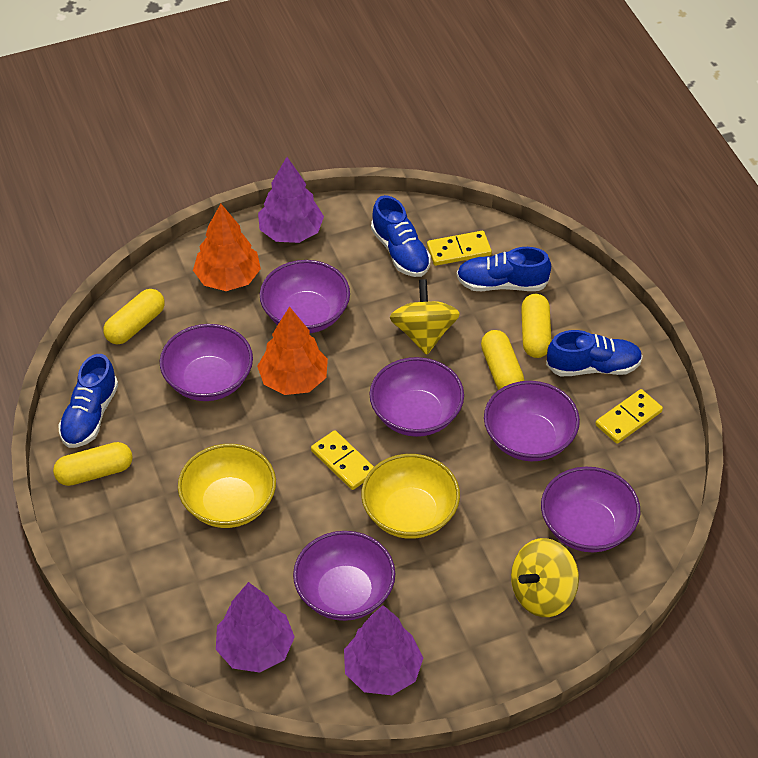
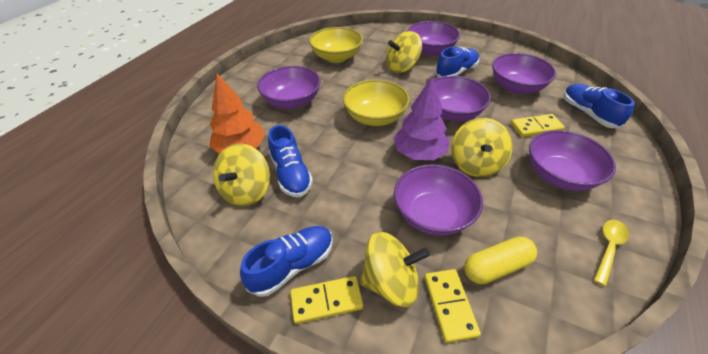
orange tree: [193,204,261,291] [257,306,328,395] = 2 -> [210,74,265,154] = 1
purple tree: [216,582,295,673] [258,157,324,243] [344,605,423,695] = 3 -> [393,77,449,160] = 1
yellow capsule: [53,442,133,486] [103,289,165,344] [481,330,524,390] [521,294,551,358] = 4 -> [464,236,537,284] = 1
yellow spinning top: [390,279,460,355] [511,538,579,617] = 2 -> [213,143,270,206] [360,232,430,307] [386,31,422,73] [451,118,513,177] = 4
yellow spoon: none = 0 -> [594,220,629,287] = 1

